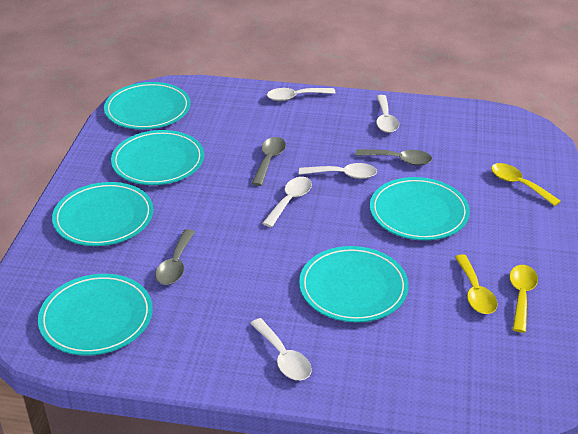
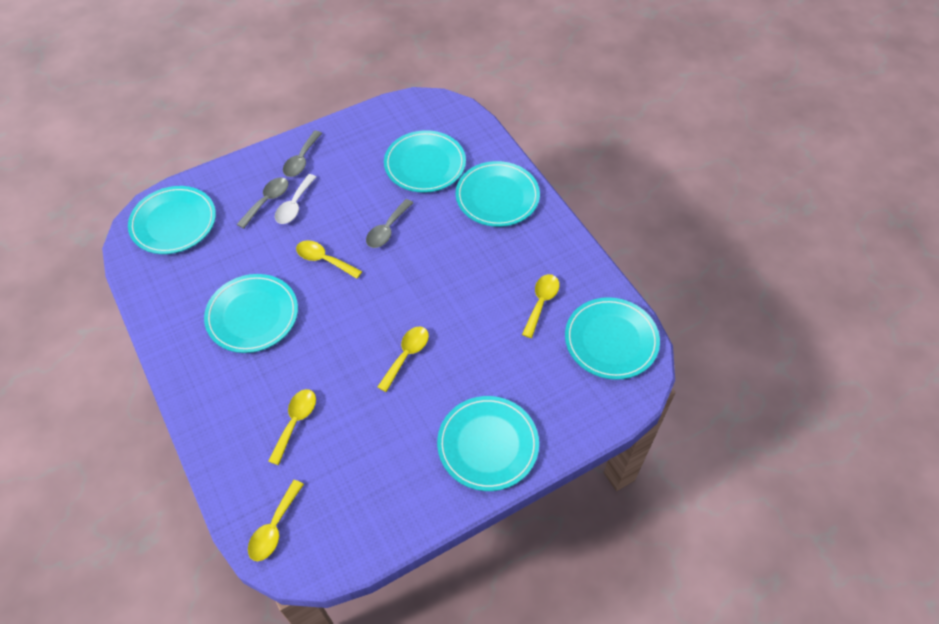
white spoon: [250,318,312,380] [262,177,312,227] [267,88,336,101] [299,163,377,179] [376,95,399,133] = 5 -> [275,174,316,224] = 1
yellow spoon: [455,254,497,314] [491,163,561,206] [509,265,538,333] = 3 -> [248,480,304,561] [268,389,316,465] [296,240,362,279] [377,326,429,392] [522,274,560,338] = 5

